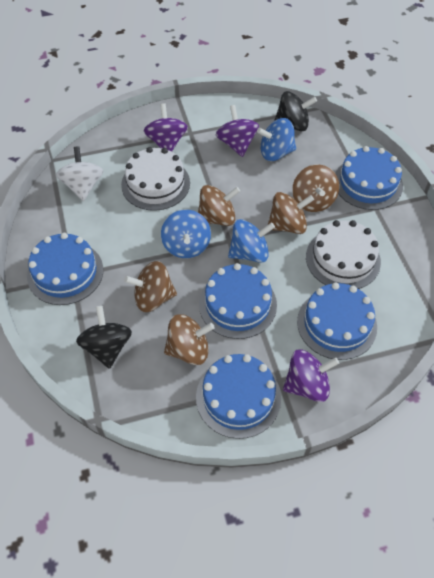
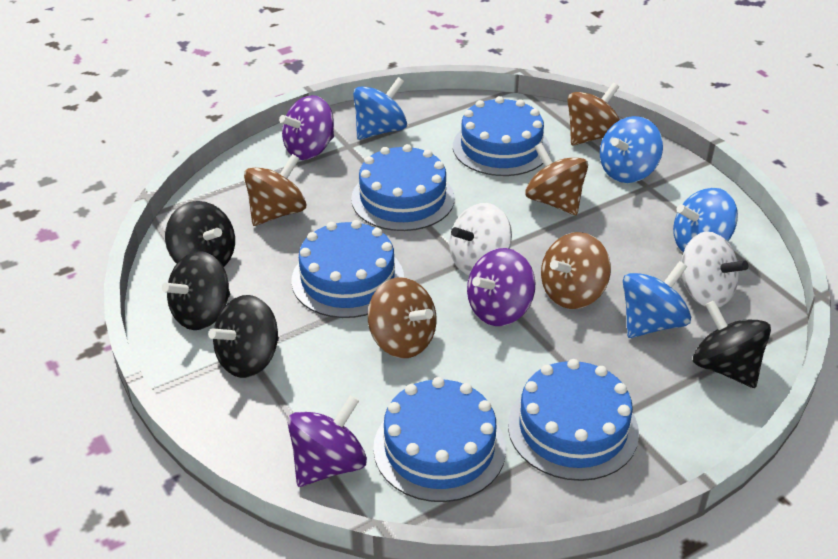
black spinning top: [76,306,132,369] [274,91,317,131] = 2 -> [162,251,230,330] [165,201,235,267] [208,295,279,378] [693,300,771,388] = 4
blue spinning top: [161,210,211,258] [228,219,275,263] [257,118,296,161] = 3 -> [353,77,407,140] [600,116,663,183] [623,261,691,338] [673,188,738,253] = 4
white cake: [121,147,190,211] [306,220,381,289] = 2 -> none = 0
white spinning top: [56,146,103,201] = 1 -> [449,203,512,275] [679,231,748,308] = 2

